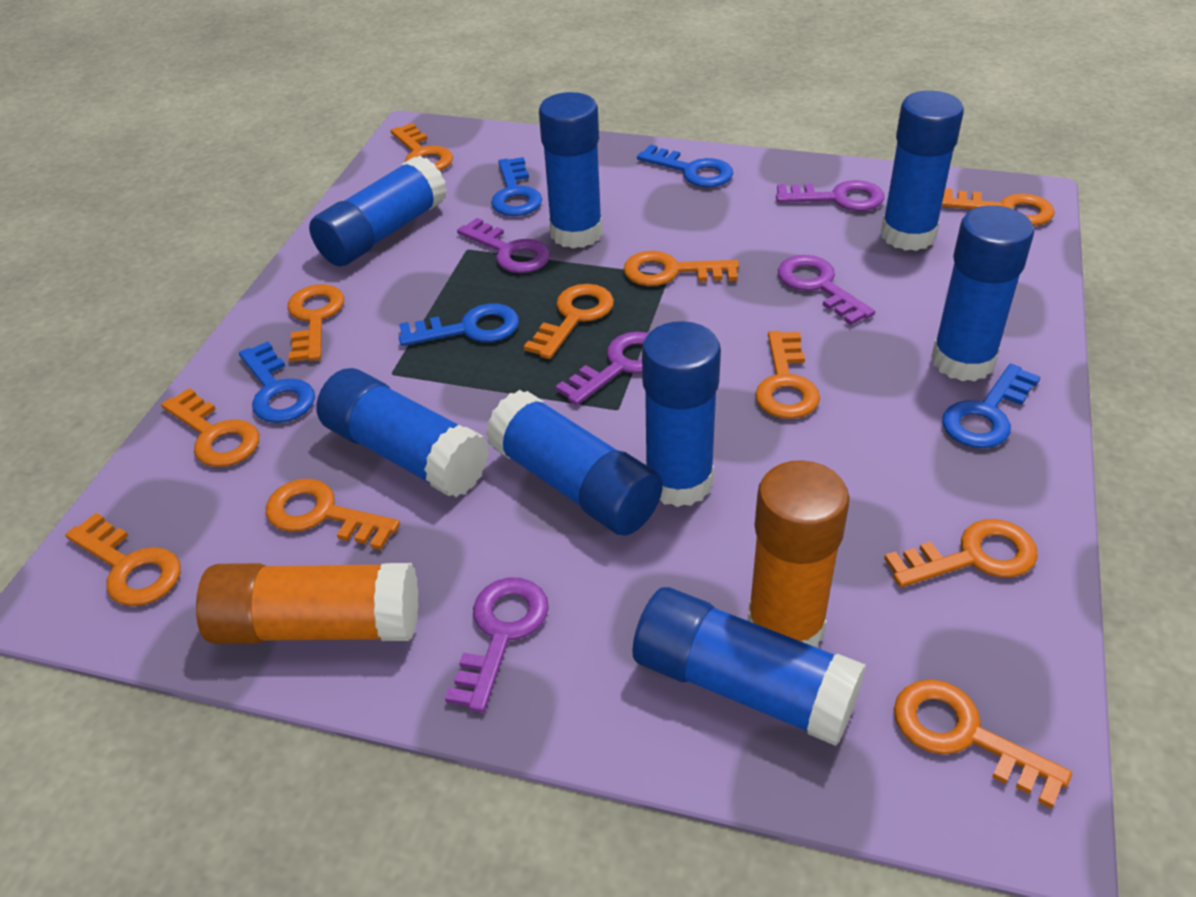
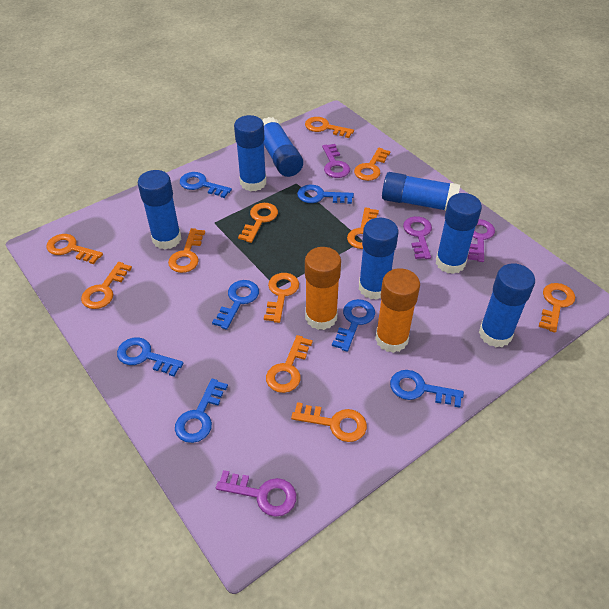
blue glue stick: [309,156,447,266] [316,368,489,497] [485,390,662,536] [539,92,603,248] [633,587,866,746] [642,321,721,507] [881,91,964,251] [931,206,1034,381] = 8 -> [138,170,181,249] [234,115,266,191] [262,117,303,177] [359,218,399,300] [382,172,460,211] [436,193,482,274] [479,263,535,347] = 7
blue key: [239,341,315,423] [399,303,519,346] [491,157,542,216] [637,145,733,187] [942,364,1041,448] = 5 -> [117,337,183,376] [175,379,228,443] [180,172,232,198] [212,280,259,330] [297,185,354,204] [332,299,375,352] [390,370,464,408] = 7
purple key: [445,578,549,712] [457,218,551,273] [556,332,649,405] [776,180,884,211] [778,255,875,325] = 5 -> [216,470,296,517] [322,144,350,178] [403,216,432,259] [468,219,495,262] = 4

